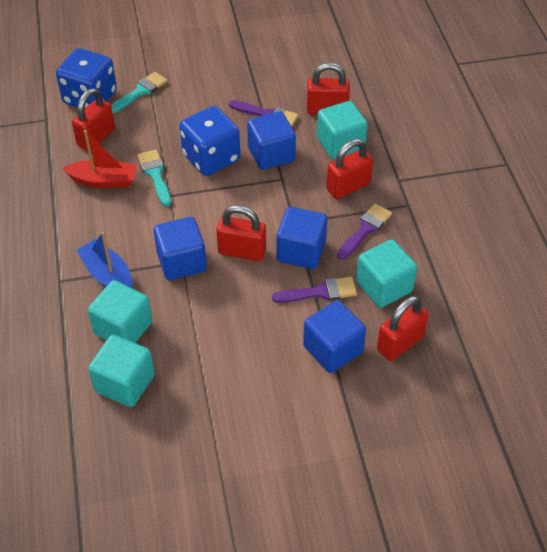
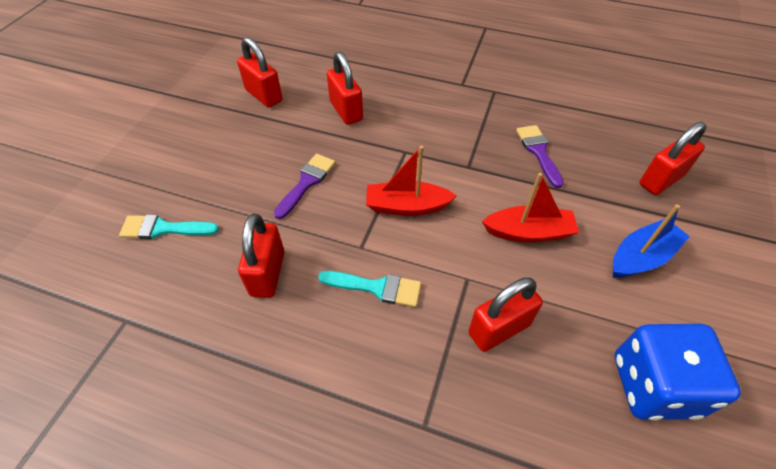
blue cube: [153,217,207,280] [247,111,296,170] [276,207,327,269] [303,300,366,373] = 4 -> none = 0
blue dice: [56,48,117,109] [179,106,240,176] = 2 -> [615,324,741,420] = 1
purple brush: [229,100,298,127] [272,277,357,303] [337,203,392,260] = 3 -> [274,154,335,219] [516,125,564,188] = 2
red boat: [62,130,137,188] = 1 -> [366,146,456,216] [482,173,579,242] = 2
turquoise cube: [88,280,152,343] [88,335,155,407] [317,101,368,160] [356,239,417,308] = 4 -> none = 0

